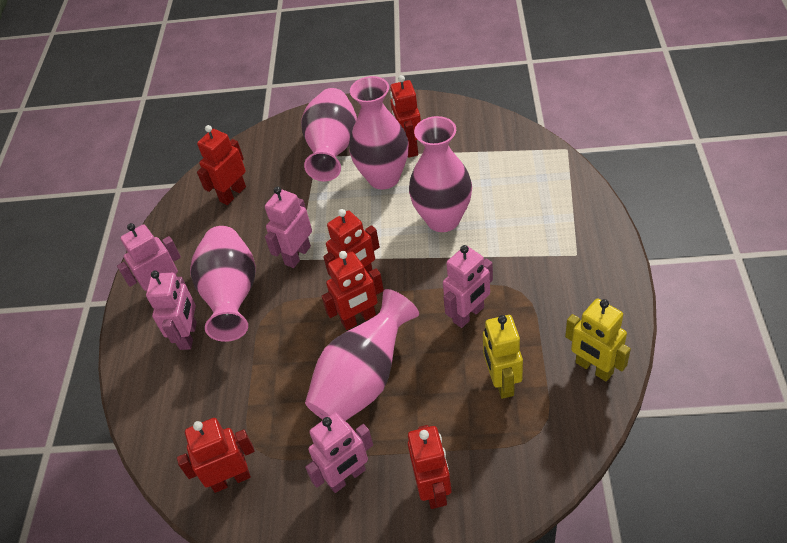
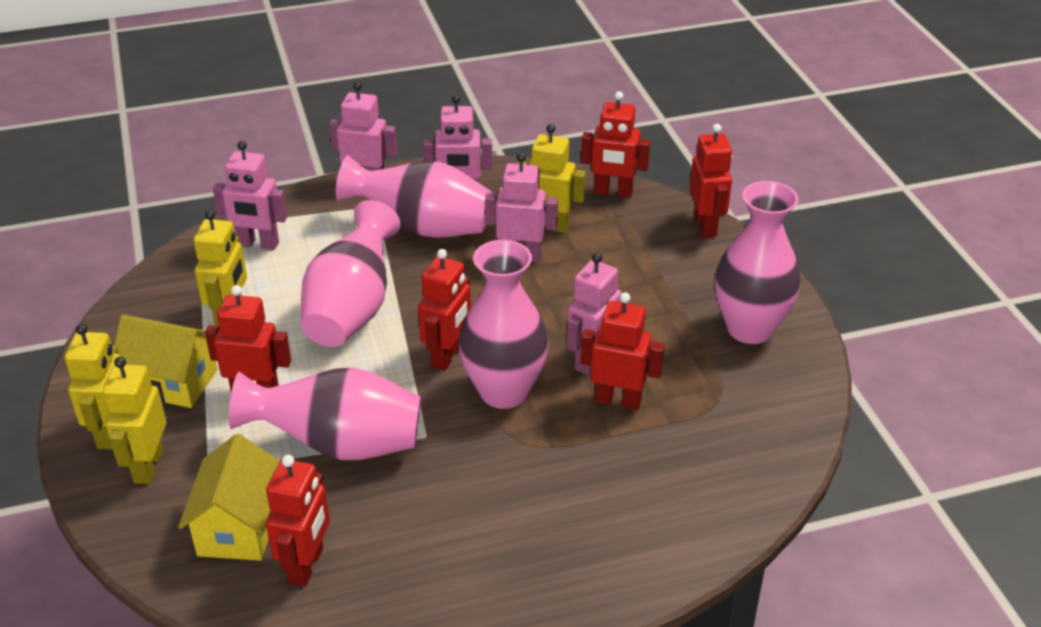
yellow house: none = 0 -> [114,315,218,408] [178,434,280,561] = 2
yellow robot: [483,315,523,399] [565,298,631,382] = 2 -> [65,324,120,450] [102,357,166,484] [193,210,247,326] [517,124,586,233] = 4

